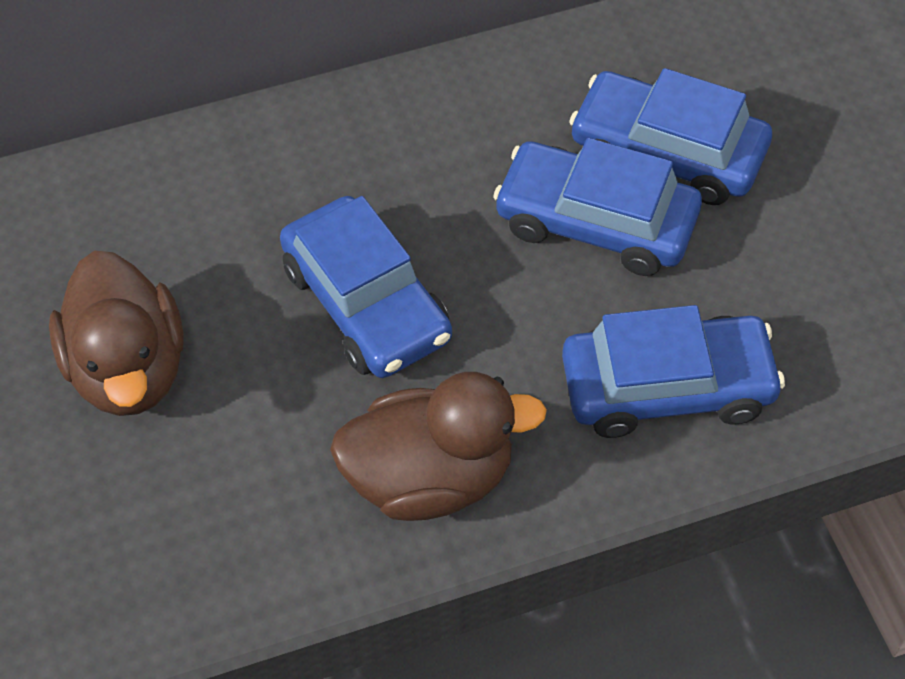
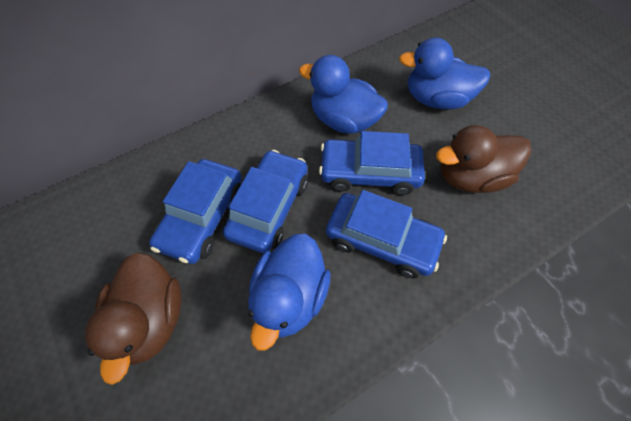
blue duck: none = 0 -> [248,233,331,351] [299,55,388,134] [399,37,490,109] = 3

